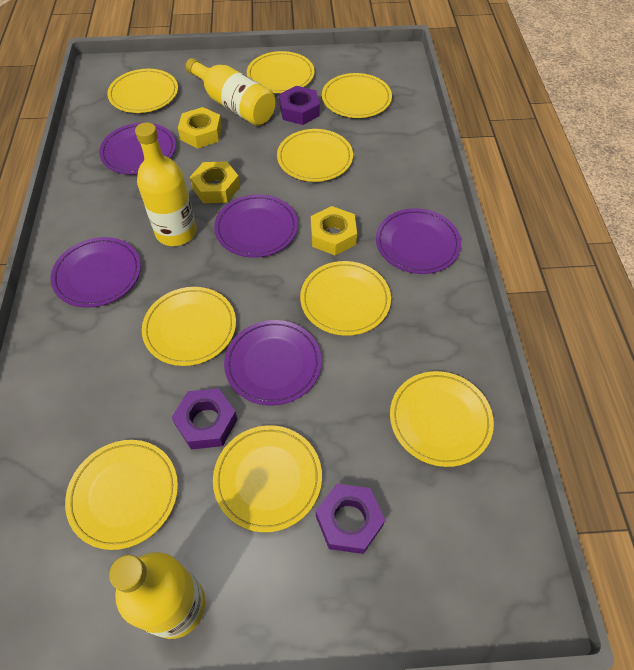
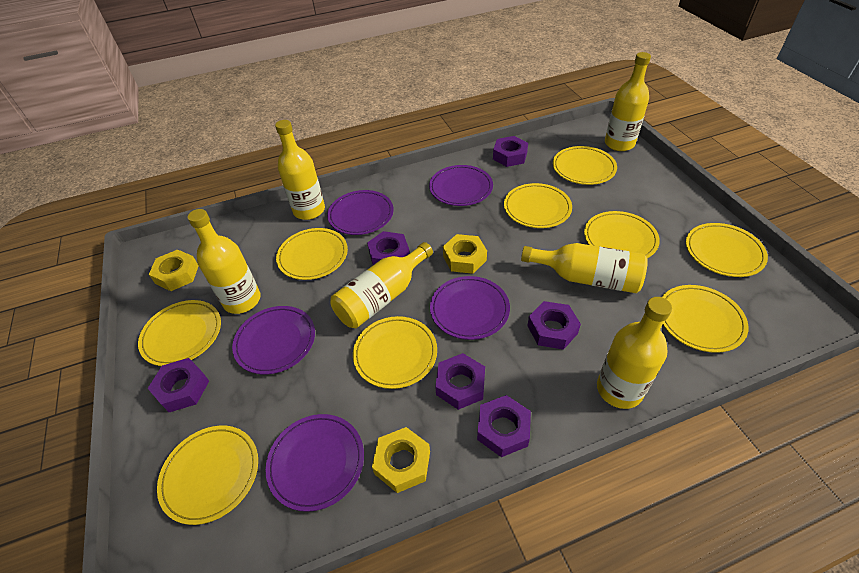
purple nut: [171,388,238,449] [279,86,320,125] [316,484,385,554] = 3 -> [148,358,209,412] [367,231,410,265] [435,353,485,410] [477,395,531,457] [493,136,528,167] [527,301,581,350] = 6
yellow bottle: [109,552,205,639] [135,122,197,246] [186,58,275,126] = 3 -> [188,209,260,314] [275,120,325,220] [330,242,433,328] [521,243,648,293] [597,297,672,409] [605,52,651,151] = 6

